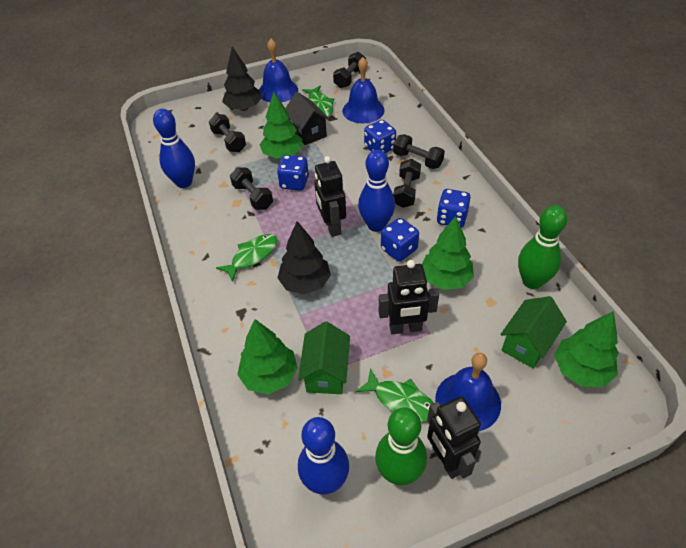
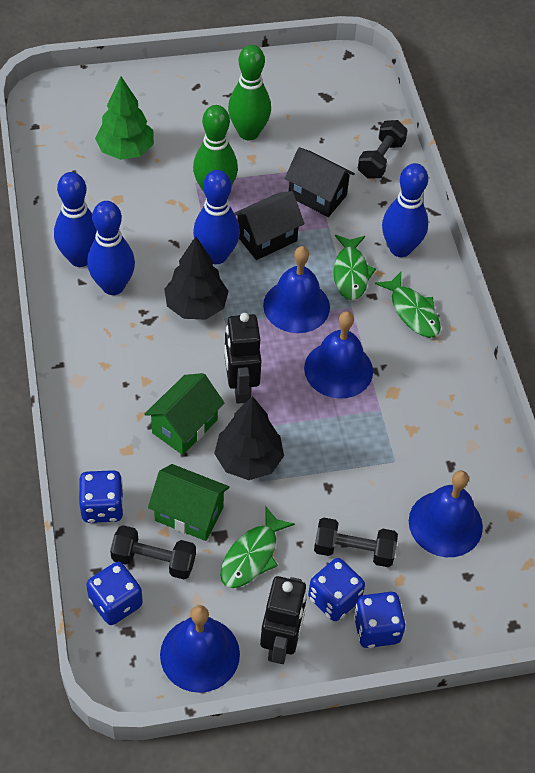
black dumbbell: [209,114,246,152] [230,167,273,210] [333,52,366,88] [393,134,445,169] [393,159,421,208] = 5 -> [110,525,196,579] [314,517,398,567] [358,120,408,179] = 3
black house: [285,92,330,145] = 1 -> [234,191,304,260] [285,147,355,217] = 2
black robot: [314,156,346,237] [379,260,439,334] [427,396,481,479] = 3 -> [225,313,261,404] [260,576,307,664] = 2
blue bell: [259,39,298,102] [342,57,385,123] [435,353,501,431] = 3 -> [160,605,240,693] [263,246,330,333] [304,311,373,399] [409,470,483,557] = 4
blue bowling pin: [153,109,195,188] [298,417,349,494] [358,150,395,232] = 3 -> [54,172,97,267] [87,201,135,295] [193,170,240,264] [382,163,428,257] = 4
green tree: [237,319,298,394] [260,92,302,158] [422,216,474,290] [554,311,619,387] = 4 -> [95,76,154,160] = 1

